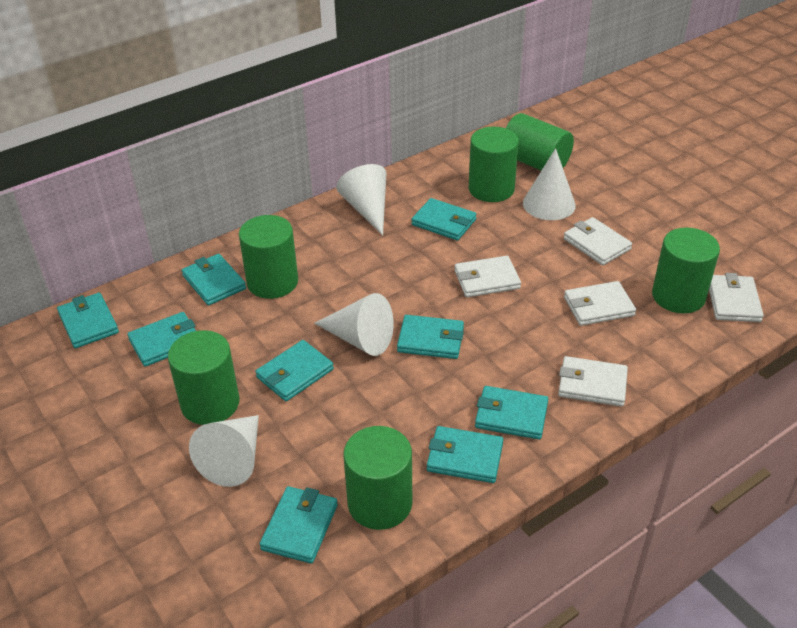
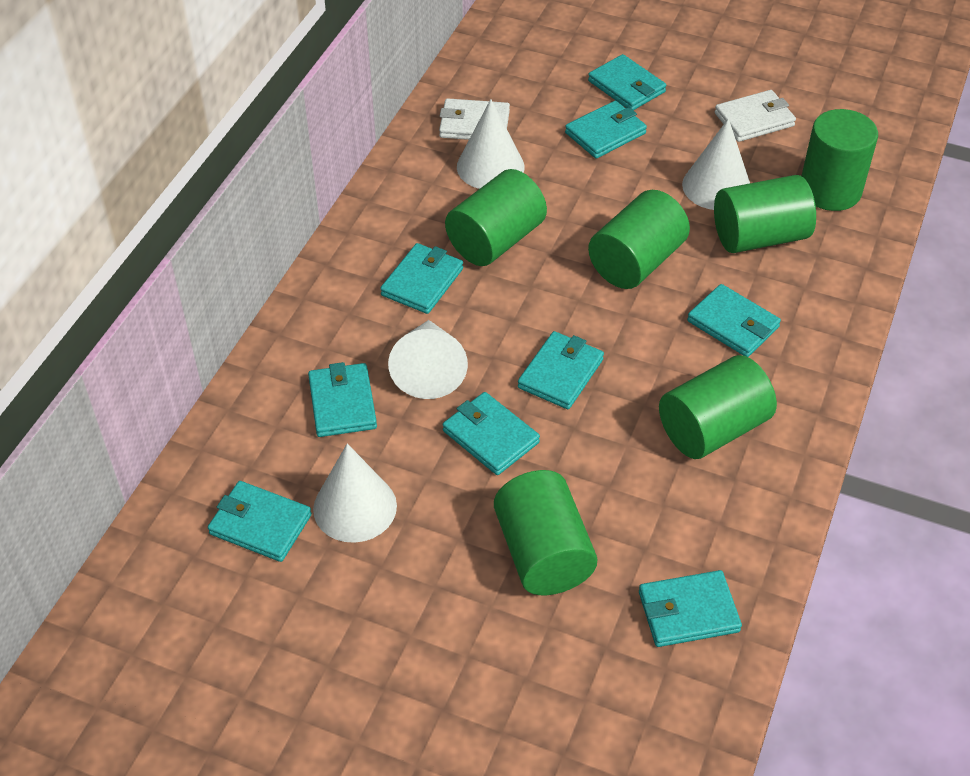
white wallet: [454,256,521,297] [558,356,628,407] [564,217,632,265] [564,281,636,326] [709,273,764,322] = 5 -> [439,98,510,140] [715,90,796,142] = 2

